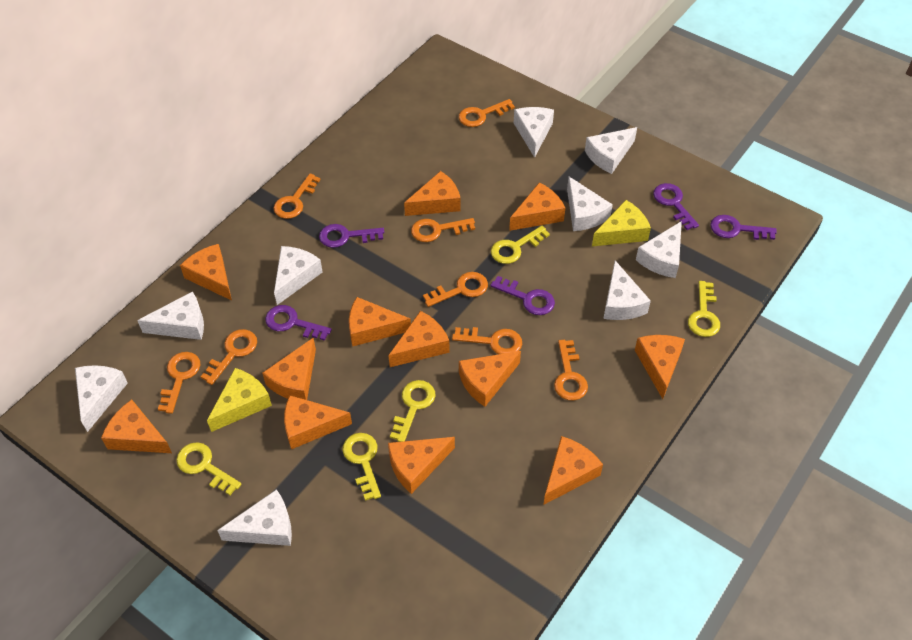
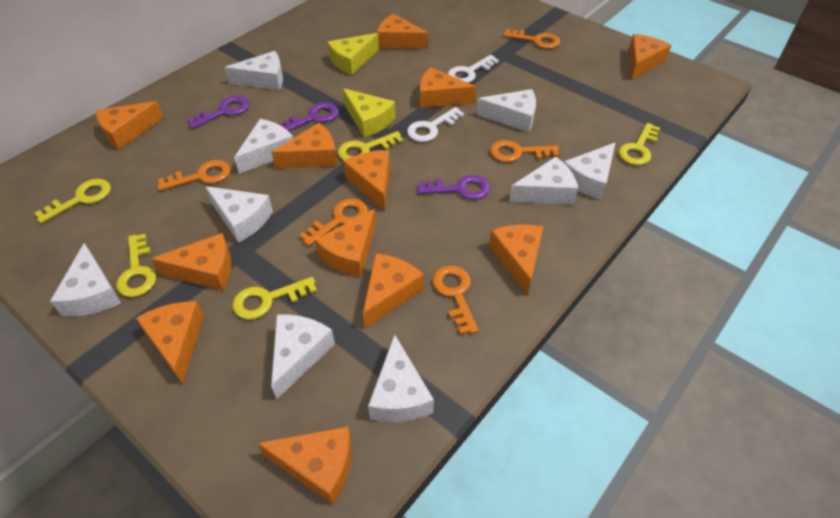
orange key: [158,352,201,414] [201,329,257,385] [273,173,320,219] [411,218,475,242] [423,272,488,307] [452,327,522,354] [459,99,515,127] [554,340,588,401] = 8 -> [158,160,231,191] [299,198,368,246] [432,265,478,335] [490,140,559,162] [503,29,560,49] = 5
purple key: [265,305,332,341] [319,224,384,248] [490,276,555,315] [653,183,699,230] [710,215,777,240] = 5 -> [186,96,249,129] [278,102,339,131] [417,175,490,200] = 3
white key: none = 0 -> [407,107,464,142] [448,55,499,83] = 2

